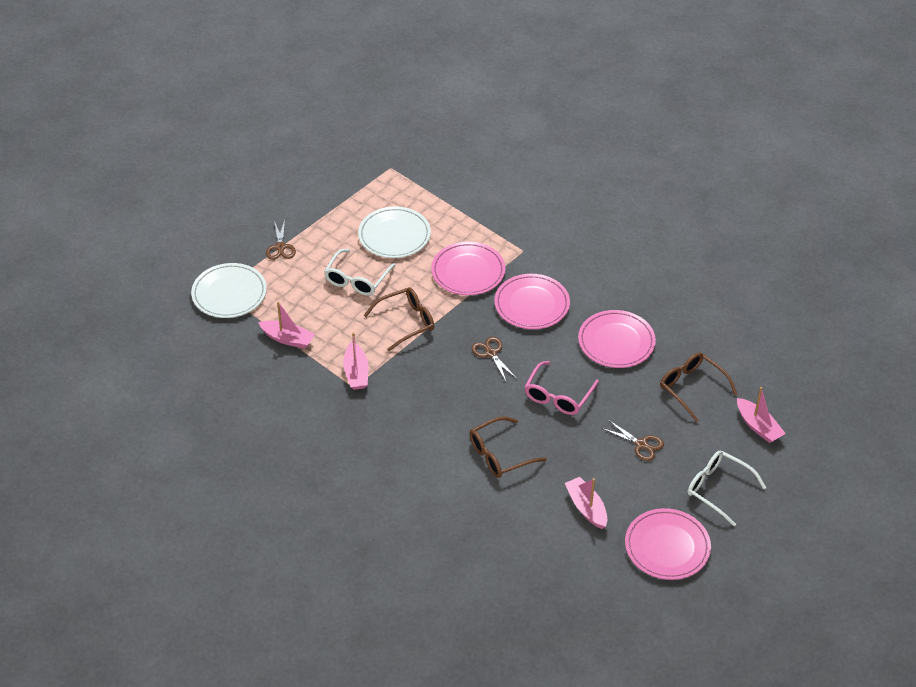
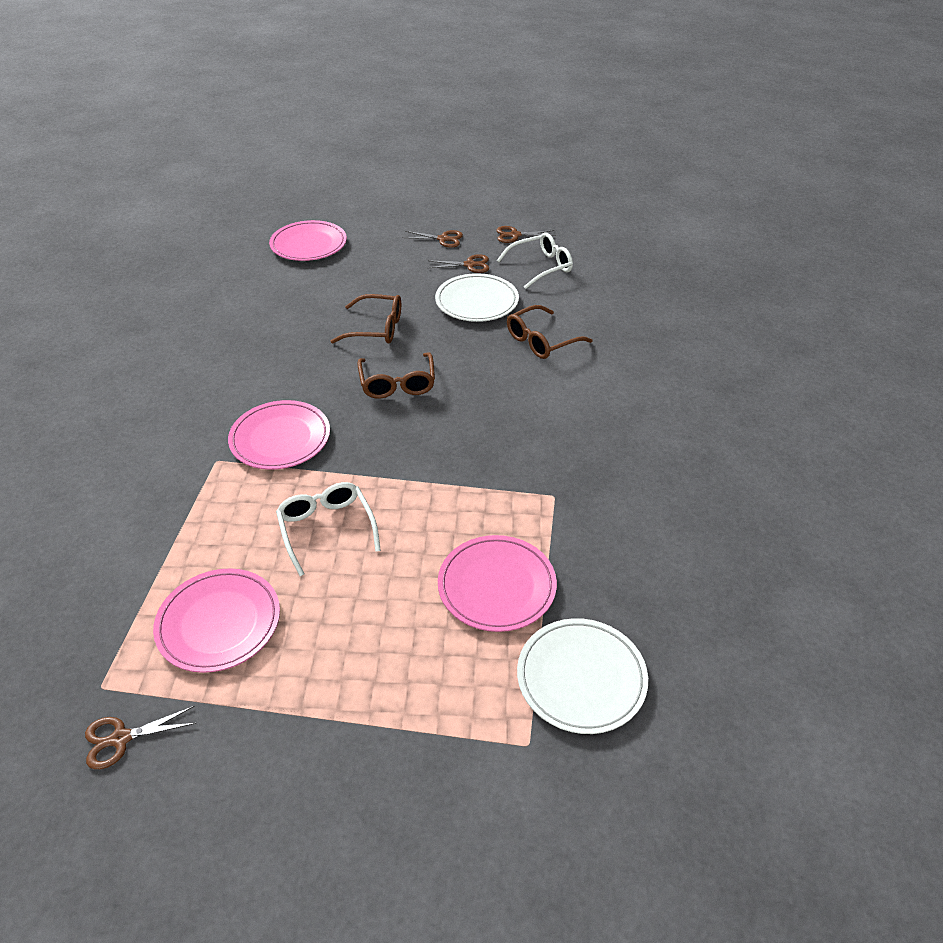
brown scissors: [266,220,296,260] [472,337,517,383] [601,420,664,461] = 3 -> [85,706,197,769] [402,230,463,248] [428,254,489,273] [496,226,556,243] = 4
pink boat: [258,302,315,349] [343,332,369,390] [565,477,607,529] [737,387,786,443] = 4 -> none = 0
pink glasses: [525,361,599,415] = 1 -> none = 0

